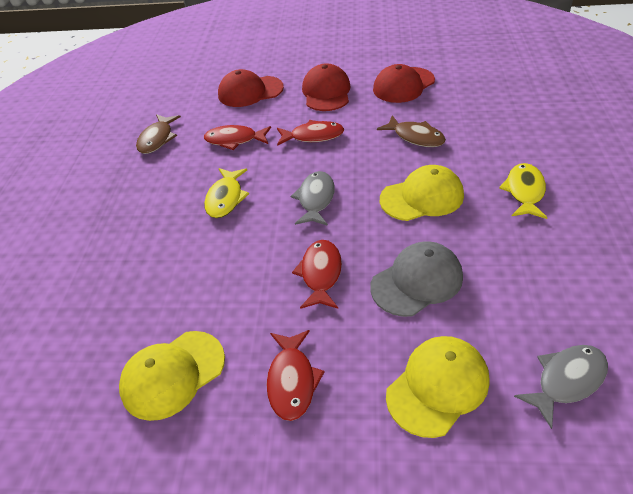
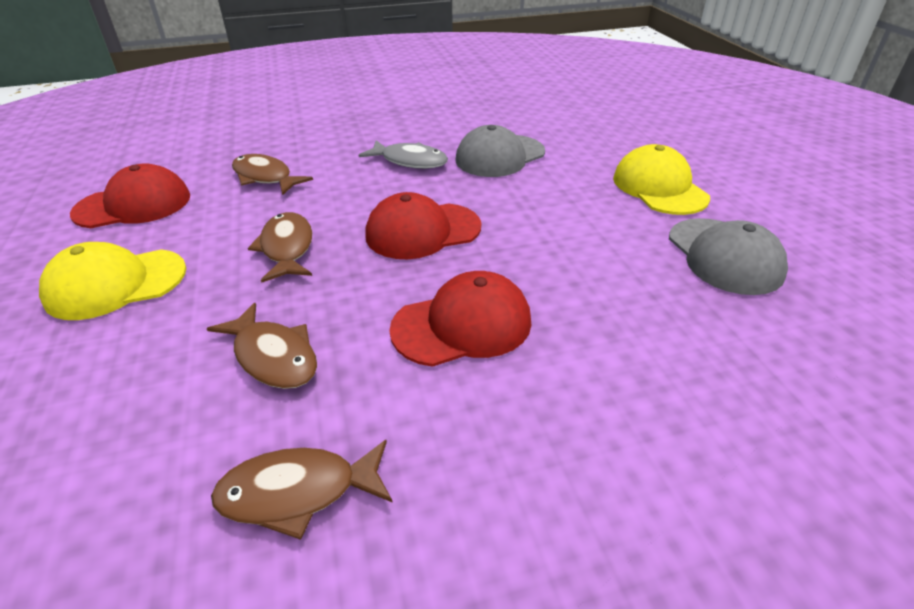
brown fish: [136,114,181,154] [377,115,446,147] = 2 -> [207,303,317,389] [211,440,393,540] [232,154,313,195] [248,212,312,283] = 4
grey cap: [370,241,463,317] = 1 -> [456,125,545,177] [669,218,788,295] = 2
grey fish: [291,171,335,226] [514,345,608,429] = 2 -> [358,140,448,169] = 1
red fish: [204,125,271,150] [266,330,325,421] [277,120,344,146] [292,240,342,309] = 4 -> none = 0
yellow cap: [119,331,225,421] [380,165,464,221] [386,336,490,438] = 3 -> [39,242,186,320] [613,144,710,215] = 2
yellow fish: [204,168,249,218] [499,163,548,219] = 2 -> none = 0

